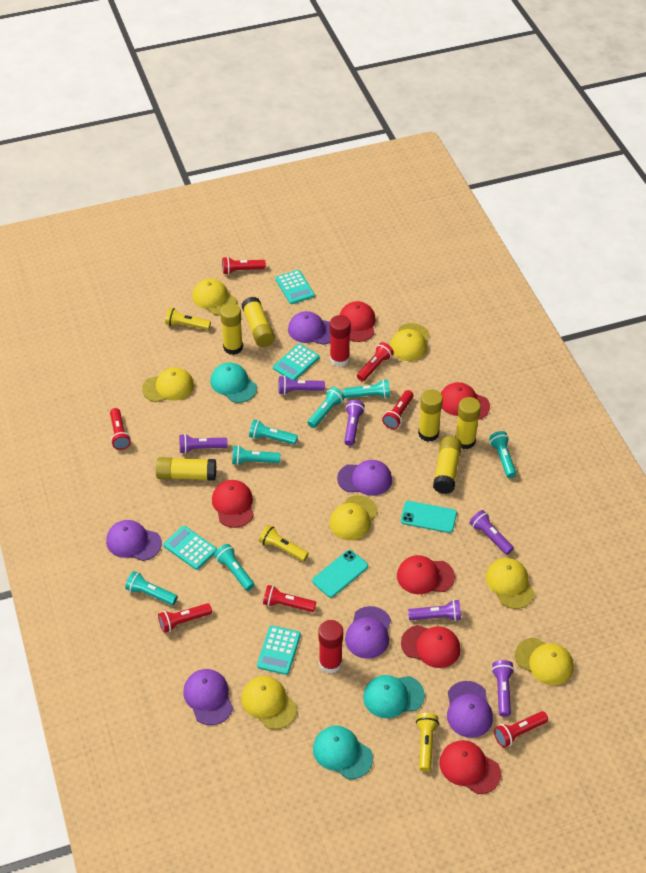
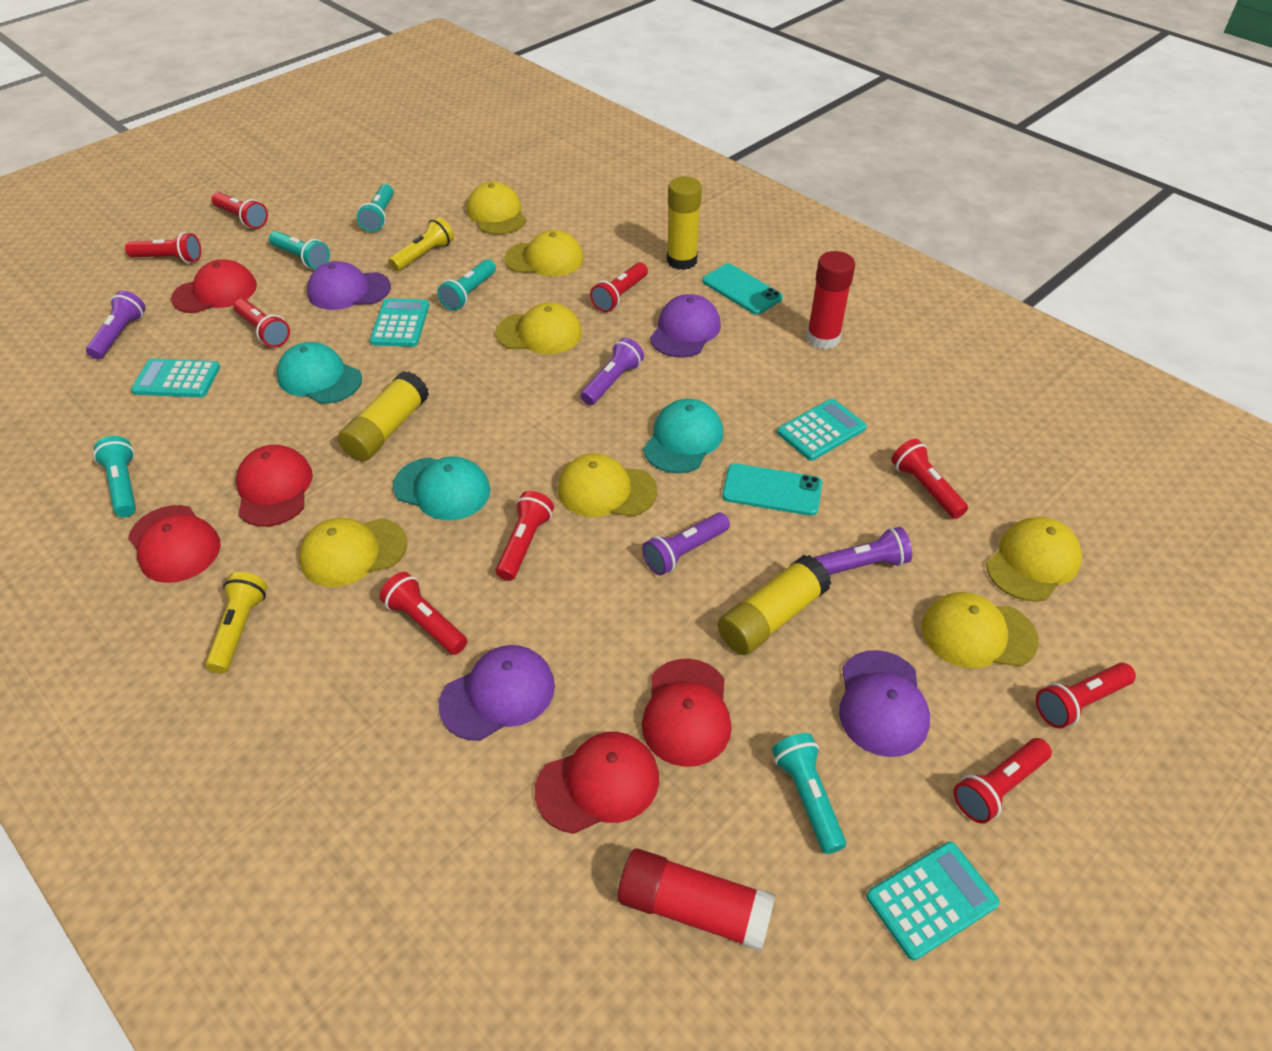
purple cap: [106,520,162,561] [183,669,233,725] [288,311,330,345] [337,460,392,496] [345,606,391,659] [447,681,493,738] = 6 -> [307,261,391,310] [439,645,555,741] [650,294,721,357] [839,650,930,757] = 4
purple flashlight: [180,434,227,454] [278,376,325,395] [344,400,365,446] [408,600,461,621] [470,510,514,555] [491,660,514,717] = 6 -> [86,291,146,359] [580,338,644,405] [642,513,730,575] [814,527,912,575] = 4
red cap: [212,480,254,528] [340,301,376,342] [397,555,455,594] [401,625,461,668] [439,740,501,794] [441,382,490,420] = 6 -> [128,505,221,583] [171,259,257,313] [236,445,313,527] [534,732,659,834] [642,658,731,767] = 5
red flashlight: [110,408,131,450] [158,603,212,633] [222,257,266,275] [263,585,316,612] [357,342,394,381] [382,390,413,429] [494,711,548,748] = 7 -> [125,232,201,263] [211,192,268,229] [233,299,290,347] [380,572,467,655] [496,491,554,581] [590,262,648,312] [891,439,968,519] [954,738,1052,824] [1036,663,1136,728] = 9
turquoise flashlight: [125,571,178,605] [214,544,255,591] [232,445,280,465] [249,420,298,445] [307,387,345,428] [343,379,390,398] [489,431,516,478] = 7 -> [93,436,136,517] [269,231,330,269] [357,184,394,232] [437,259,496,311] [772,733,846,854] = 5
yellow flashlight: [165,308,211,330] [259,525,309,561] [416,713,439,772] = 3 -> [205,572,267,673] [389,217,454,271] = 2
yellow glue stick: [156,457,216,481] [220,303,243,355] [242,297,275,347] [418,389,443,442] [433,436,462,494] [455,397,481,449] = 6 -> [338,371,429,462] [667,176,702,270] [718,555,831,655] = 3

